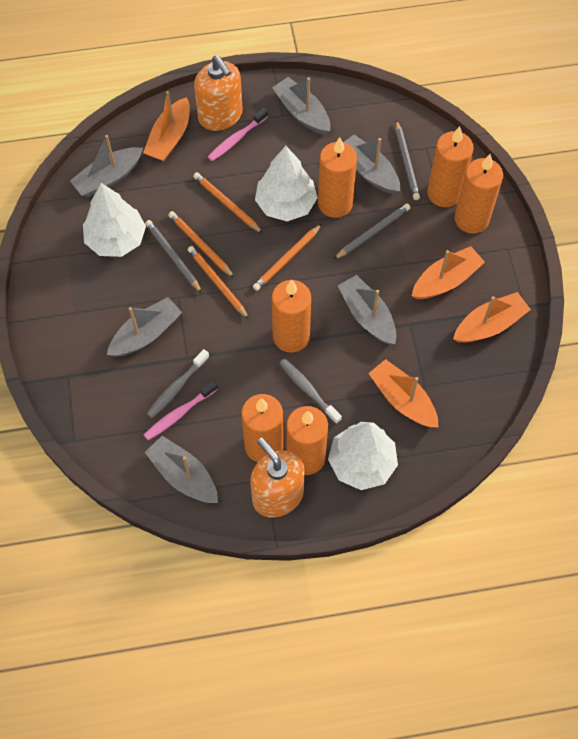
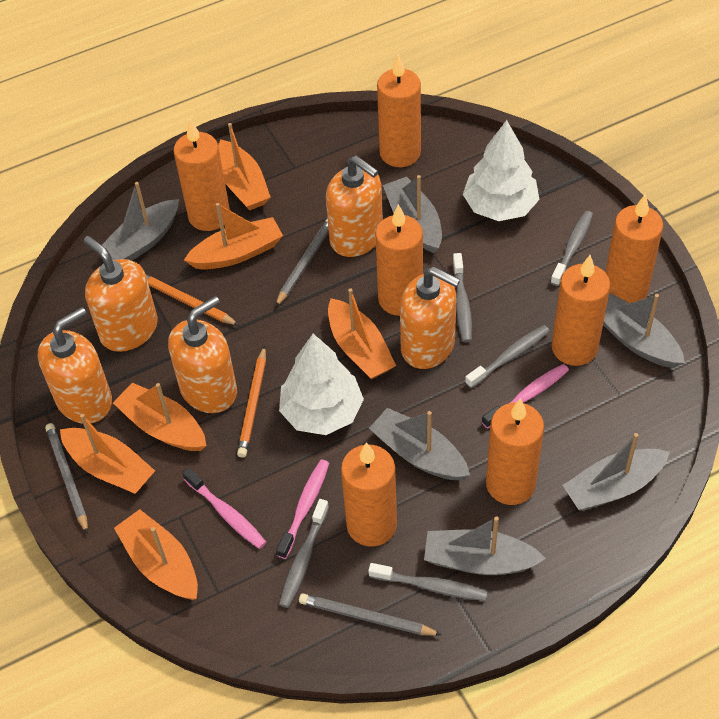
grey toothbrush: [147,349,209,418] [279,359,342,424] = 2 -> [279,499,329,608] [368,563,488,601] [453,253,472,342] [465,325,550,388] [550,211,593,286] = 5
orange boat: [143,91,190,161] [368,359,439,428] [412,246,485,299] [453,292,531,343] = 4 -> [60,414,155,494] [113,383,206,451] [114,509,198,600] [184,203,283,270] [218,123,271,211] [328,289,396,379] = 6
orange candle: [241,394,283,462] [272,280,311,353] [286,406,328,475] [318,137,357,218] [427,126,474,207] [455,154,503,234] = 6 -> [173,120,230,231] [341,442,397,547] [375,204,423,316] [377,54,421,167] [486,398,544,505] [552,255,610,366] [605,195,663,303] = 7
orange pencil: [168,211,234,278] [188,246,249,319] [193,172,263,234] [253,224,322,291] = 4 -> [146,274,239,325] [237,346,266,458] = 2
orange soap dispenser: [194,56,243,131] [250,437,305,518] = 2 -> [38,307,112,423] [84,236,158,352] [168,296,237,413] [326,156,383,257] [400,267,460,369] = 5
pink toothbrush: [144,381,218,440] [208,108,268,161] = 2 -> [182,468,266,549] [276,460,329,559] [482,364,569,429] = 3
white tree: [83,183,146,257] [255,146,318,221] [328,422,398,490] = 3 -> [279,334,364,435] [463,120,539,221] = 2

